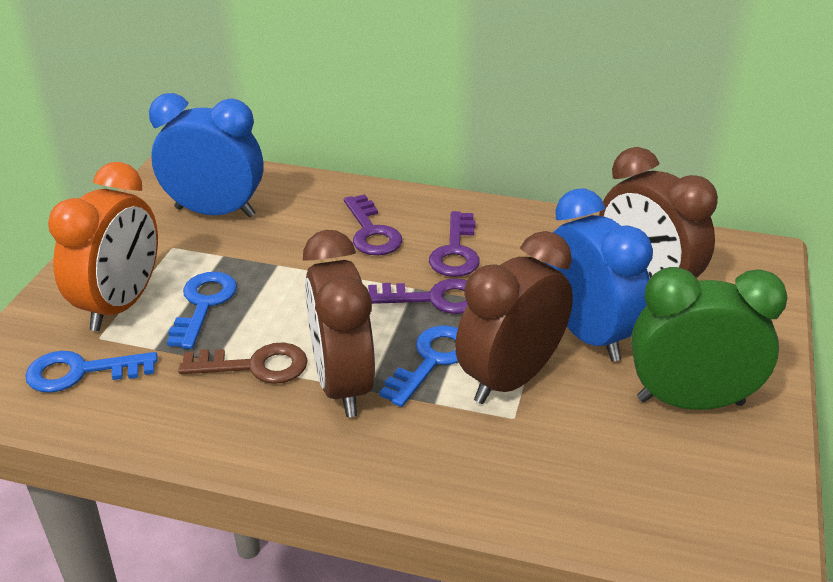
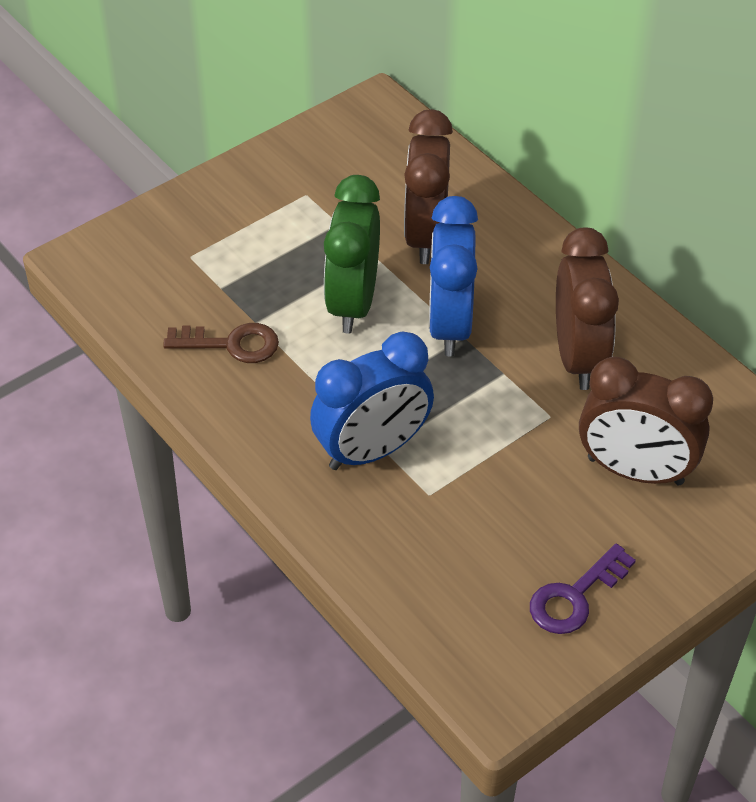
blue key: [25,351,157,393] [167,272,237,349] [379,326,459,407] = 3 -> none = 0
orange clock: [48,162,158,331] = 1 -> none = 0
purple key: [344,194,402,255] [368,279,467,314] [429,211,480,277] = 3 -> [530,543,636,634] = 1

